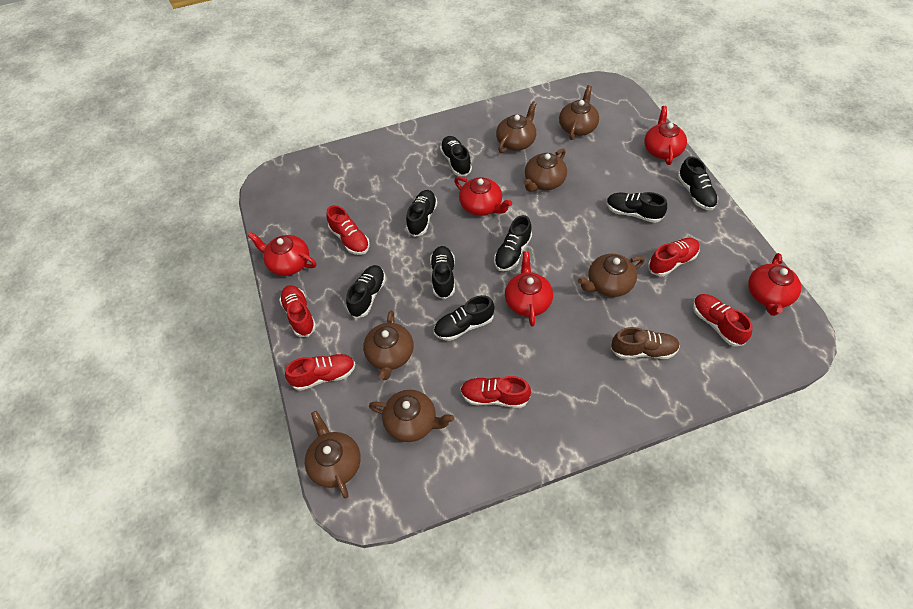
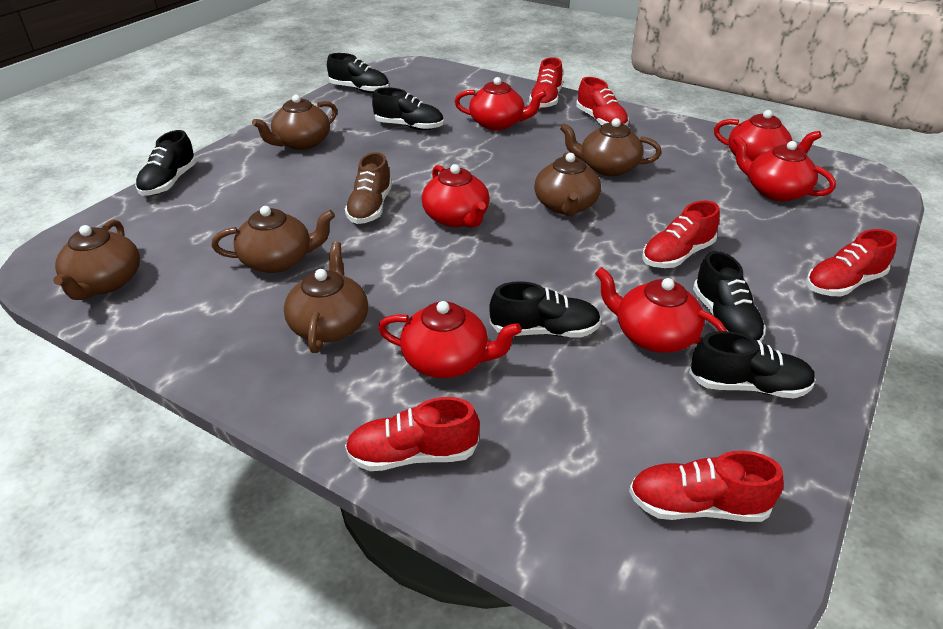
black shoe: [346,265,386,318] [406,190,438,237] [430,246,455,299] [434,295,494,341] [440,136,472,176] [494,215,532,271] [606,192,667,223] [678,156,718,210] = 8 -> [135,130,197,196] [327,53,389,93] [372,87,444,130] [489,281,601,337] [689,331,816,398] [693,251,766,341] = 6
brown teapot: [305,411,361,498] [363,310,414,380] [369,390,454,442] [496,101,537,153] [523,148,567,192] [559,85,599,140] [578,254,645,297] = 7 -> [53,220,140,300] [212,206,335,273] [252,95,337,150] [284,242,368,353] [534,152,601,216] [560,118,662,176] = 6
red teapot: [248,232,316,276] [454,176,512,216] [505,251,553,327] [644,106,687,165] [748,253,801,316] = 5 -> [378,301,522,378] [422,164,490,228] [454,77,546,130] [595,267,727,353] [714,110,821,161] [733,136,836,201] = 6

